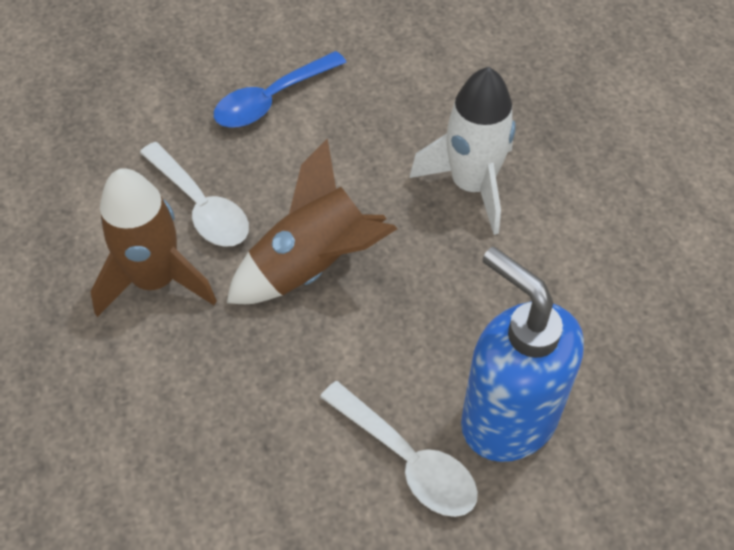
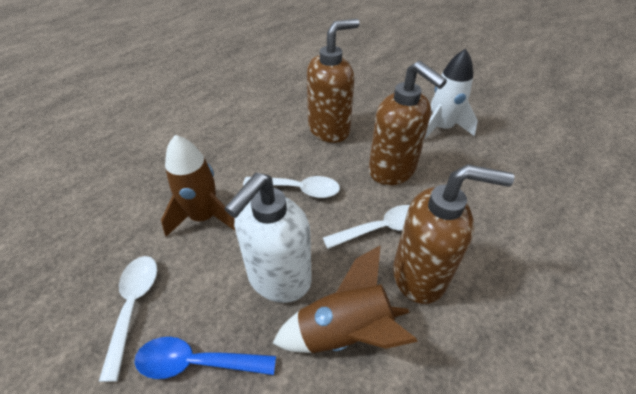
blue soap dispenser: [461,246,584,462] = 1 -> none = 0
brown soap dispenser: none = 0 -> [307,19,360,143] [368,61,447,185] [393,164,514,304] = 3
white soap dispenser: none = 0 -> [224,173,312,303] = 1
white spoon: [140,142,249,247] [320,381,478,517] = 2 -> [99,256,157,382] [243,176,340,198] [323,205,410,249] = 3

